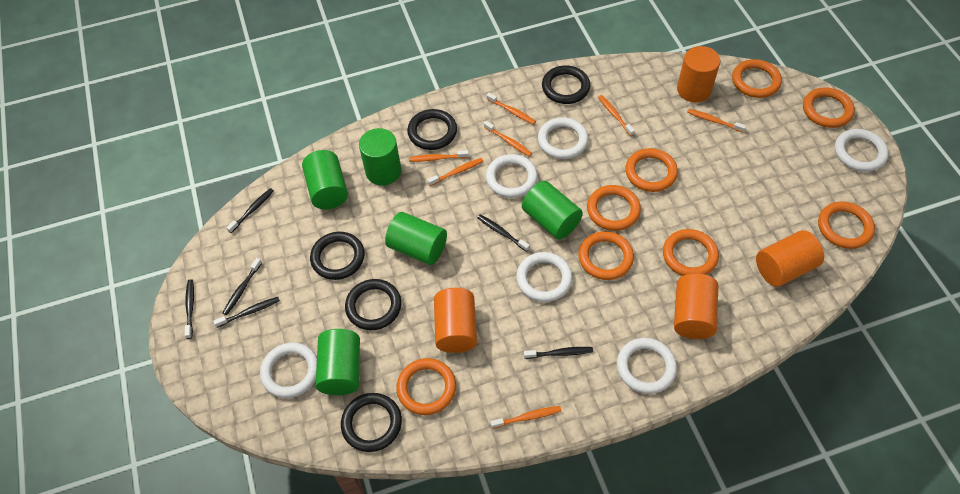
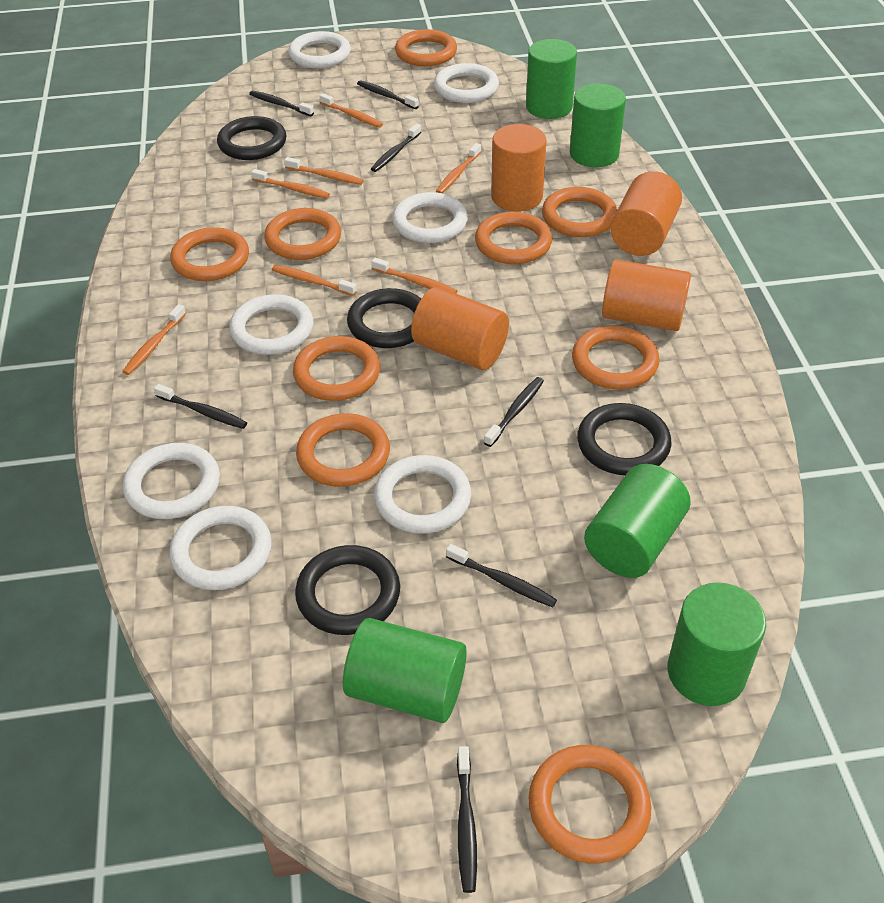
black ring: [310,232,365,280] [341,393,402,452] [345,279,401,330] [407,109,457,150] [542,66,590,104] = 5 -> [217,116,286,160] [295,545,400,635] [347,288,421,348] [577,403,671,475] = 4
black toothbrush: [185,279,194,339] [213,297,280,328] [223,258,262,315] [226,188,274,233] [477,215,530,252] [524,347,593,359] = 6 -> [154,384,247,429] [249,91,314,116] [357,80,419,109] [371,124,421,172] [446,544,557,608] [457,746,477,893] [484,377,544,447] = 7
orange ring: [396,358,456,415] [578,231,634,280] [587,185,641,231] [625,148,678,192] [663,229,719,276] [732,59,782,98] [803,87,855,128] [818,201,875,249] = 8 -> [170,227,249,281] [264,208,341,260] [293,336,380,401] [296,413,390,487] [395,29,457,66] [475,212,552,264] [528,745,651,863] [542,187,617,237] [572,325,660,389] = 9
white ring: [260,343,317,398] [486,154,538,198] [516,252,572,302] [538,117,588,159] [617,338,677,394] [835,129,889,172] = 6 -> [123,443,220,519] [169,506,272,590] [229,294,313,355] [288,31,351,68] [374,455,471,534] [392,192,468,243] [434,63,499,103] = 7

